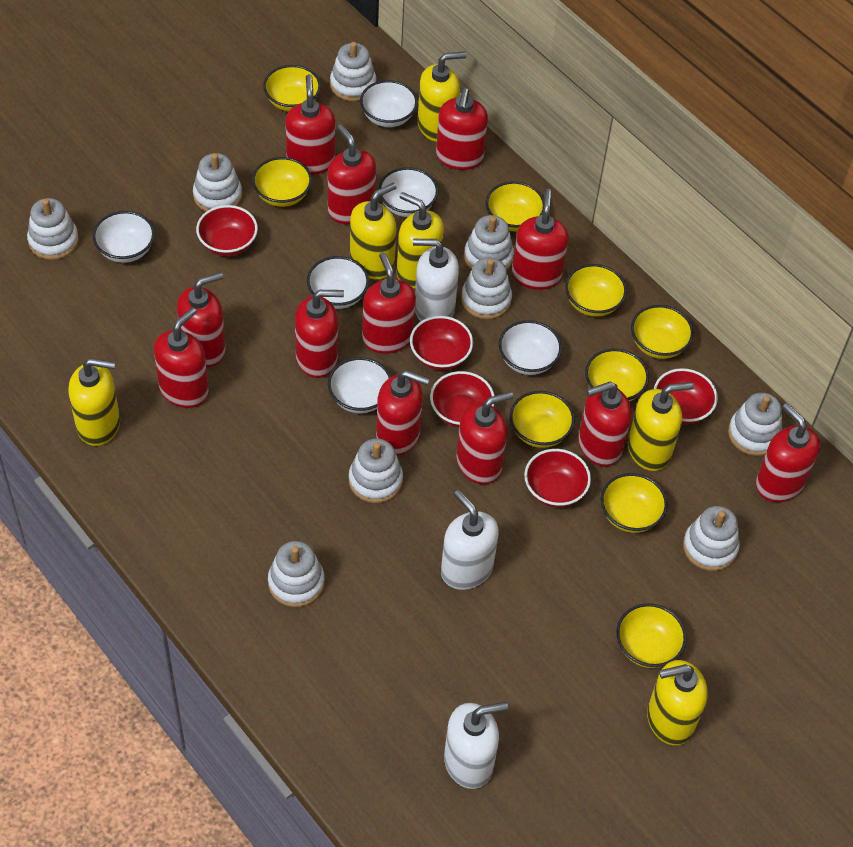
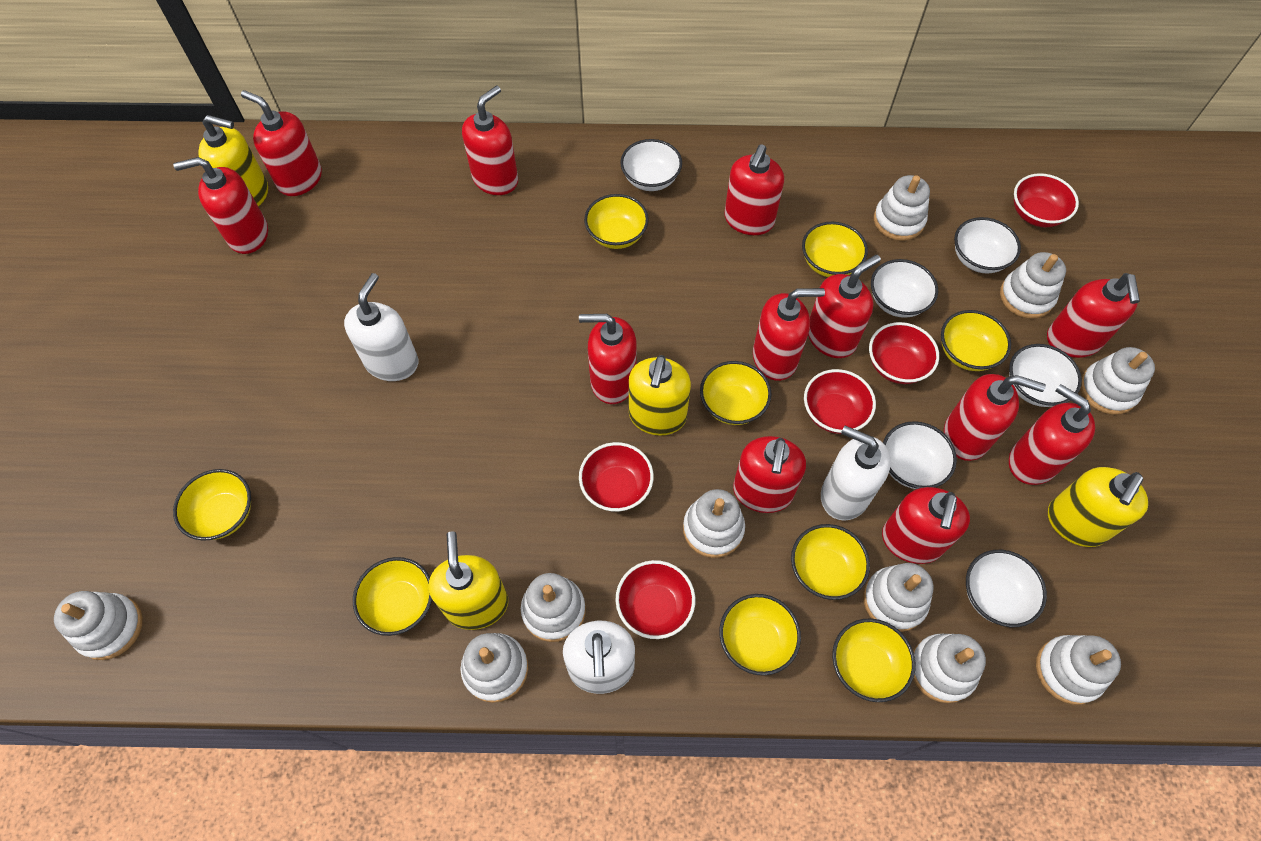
white stacking toy: [27,198,79,260] [193,153,242,212] [268,541,324,607] [330,42,376,101] [349,438,403,503] [461,258,512,319] [464,215,514,270] [683,506,740,571] [728,392,782,456] = 9 -> [54,591,143,660] [460,633,528,703] [521,573,586,642] [683,489,745,558] [863,563,934,632] [874,175,930,241] [913,634,986,703] [1000,252,1066,319] [1036,635,1121,705] [1080,347,1155,415] = 10
yellow soap dispenser: [68,358,120,446] [350,183,396,279] [397,192,444,289] [418,52,466,142] [628,382,694,471] [647,660,708,745] = 6 -> [198,115,268,206] [428,531,508,630] [629,355,691,436] [1048,467,1148,547] = 4

